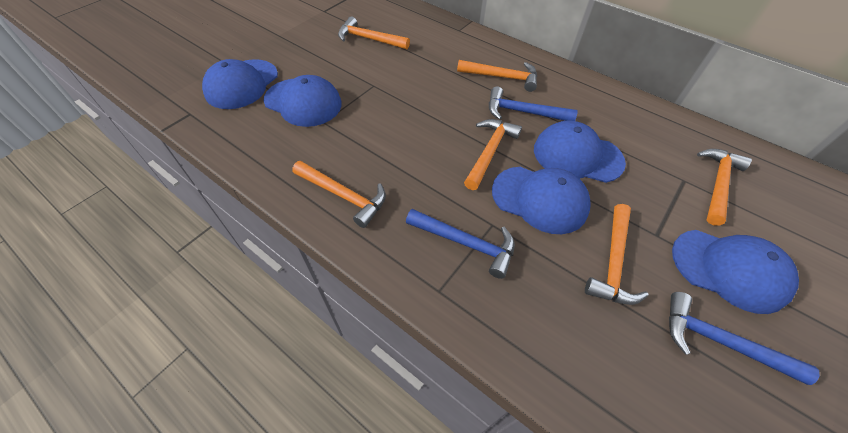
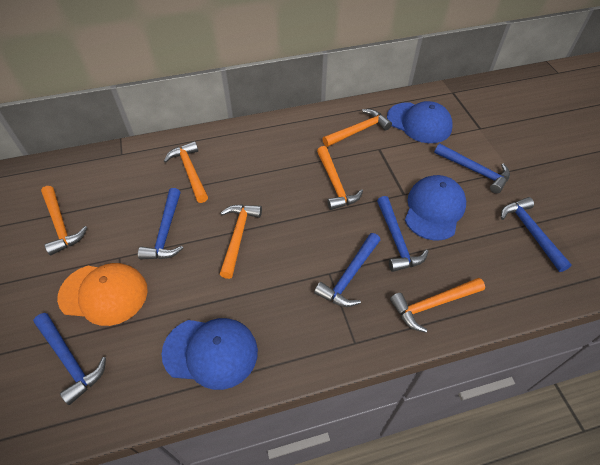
blue cap: [202,59,278,109] [264,75,342,127] [492,167,591,234] [534,121,626,183] [672,230,799,314] = 5 -> [162,318,258,390] [387,101,453,143] [405,175,466,240] = 3
blue hammer: [406,209,515,279] [489,86,578,121] [669,292,819,385] = 3 -> [33,313,106,405] [138,188,183,260] [314,233,380,307] [377,196,429,272] [434,143,510,194] [501,197,572,272] = 6
orange cap: none = 0 -> [57,263,148,326] = 1

